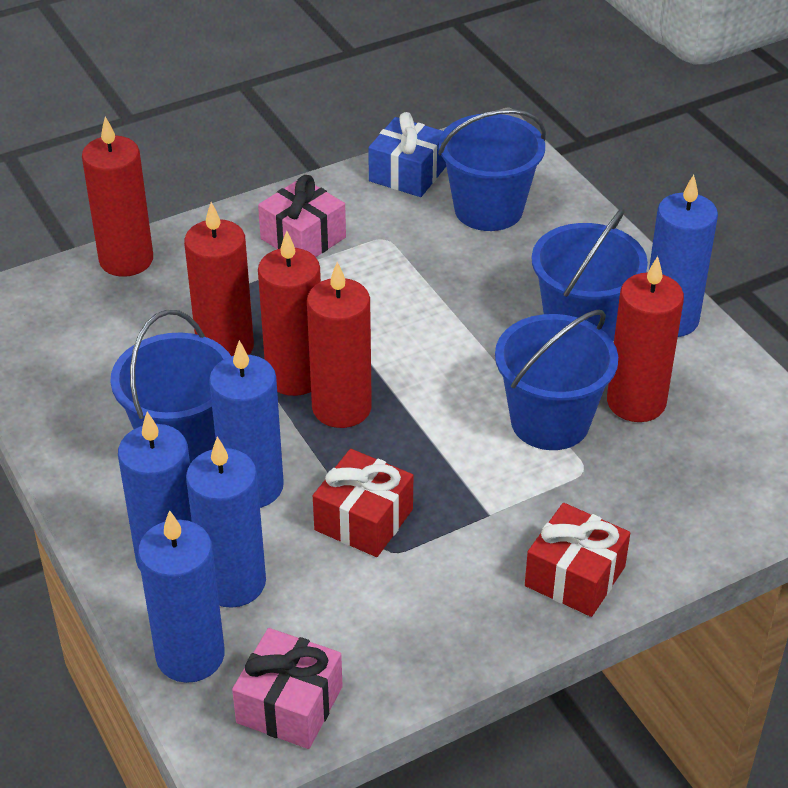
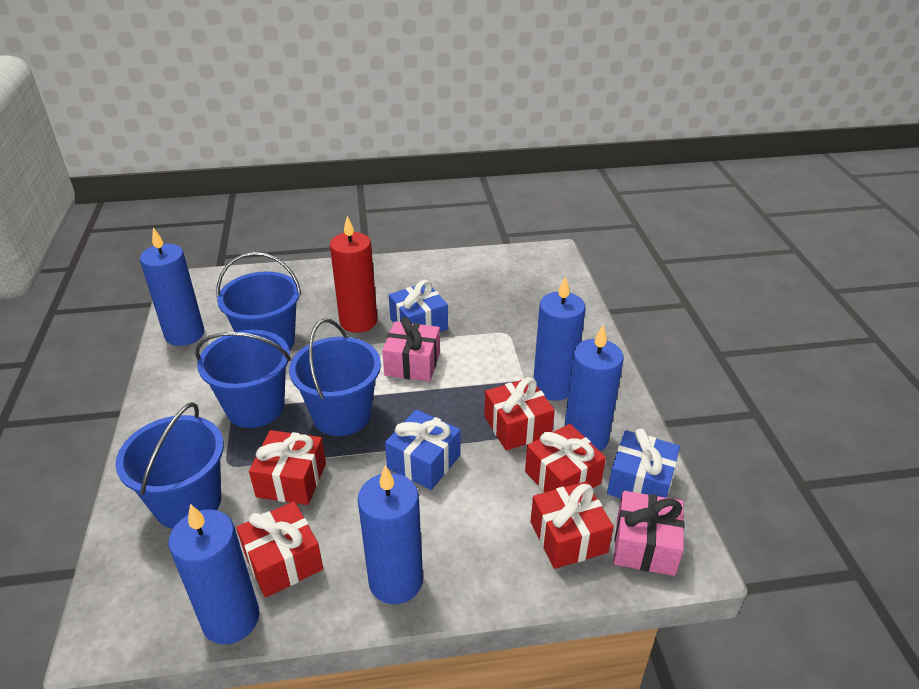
blue gift: [368,112,446,197] = 1 -> [385,409,460,490] [389,280,448,332] [607,428,680,498] = 3
red candle: [82,117,153,277] [184,202,254,356] [258,231,321,396] [307,262,372,428] [607,256,684,422] = 5 -> [330,216,377,333] = 1
red gift: [313,449,413,557] [525,503,630,617] = 2 -> [236,501,323,598] [249,430,326,505] [484,377,555,451] [525,424,606,492] [531,481,614,569] = 5

